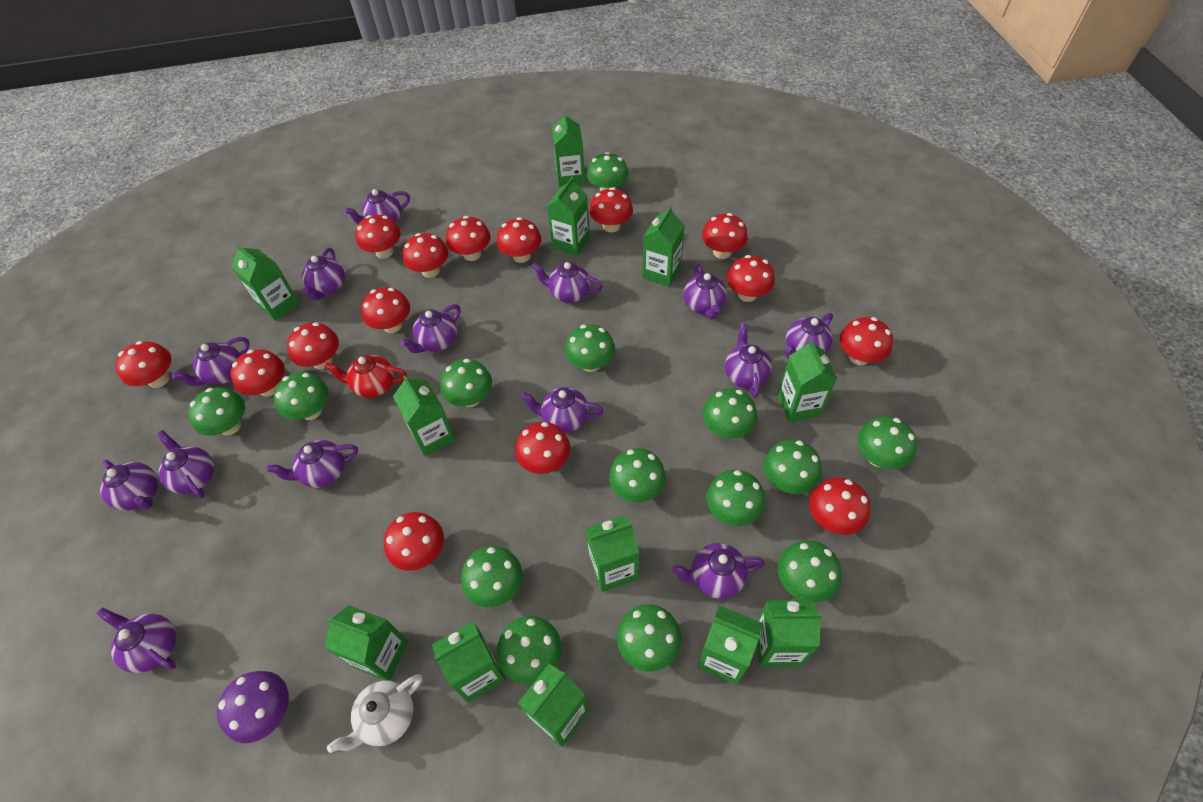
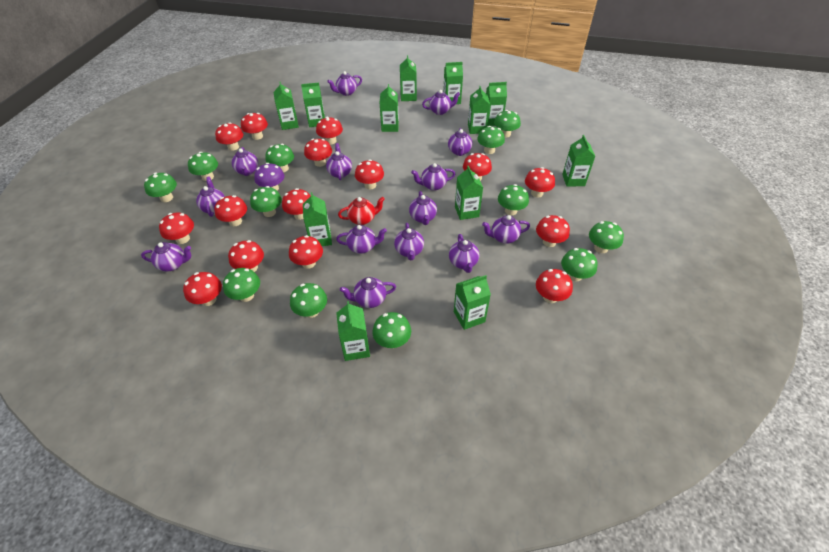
green mushroom: [188,387,245,436] [274,372,328,420] [440,358,492,407] [461,546,522,607] [497,616,562,684] [565,324,615,372] [587,152,629,191] [609,448,666,502] [617,604,682,671] [703,388,757,438] [706,470,765,526] [764,440,822,494] [778,541,842,603] [858,416,917,469] = 14 -> [144,172,177,202] [188,152,218,181] [223,268,260,302] [250,186,282,217] [265,144,294,172] [290,283,327,318] [372,312,411,348] [477,126,505,154] [494,110,521,137] [498,184,529,215] [561,248,597,282] [589,221,624,253] = 12
white teapot: [327,674,422,753] = 1 -> none = 0

